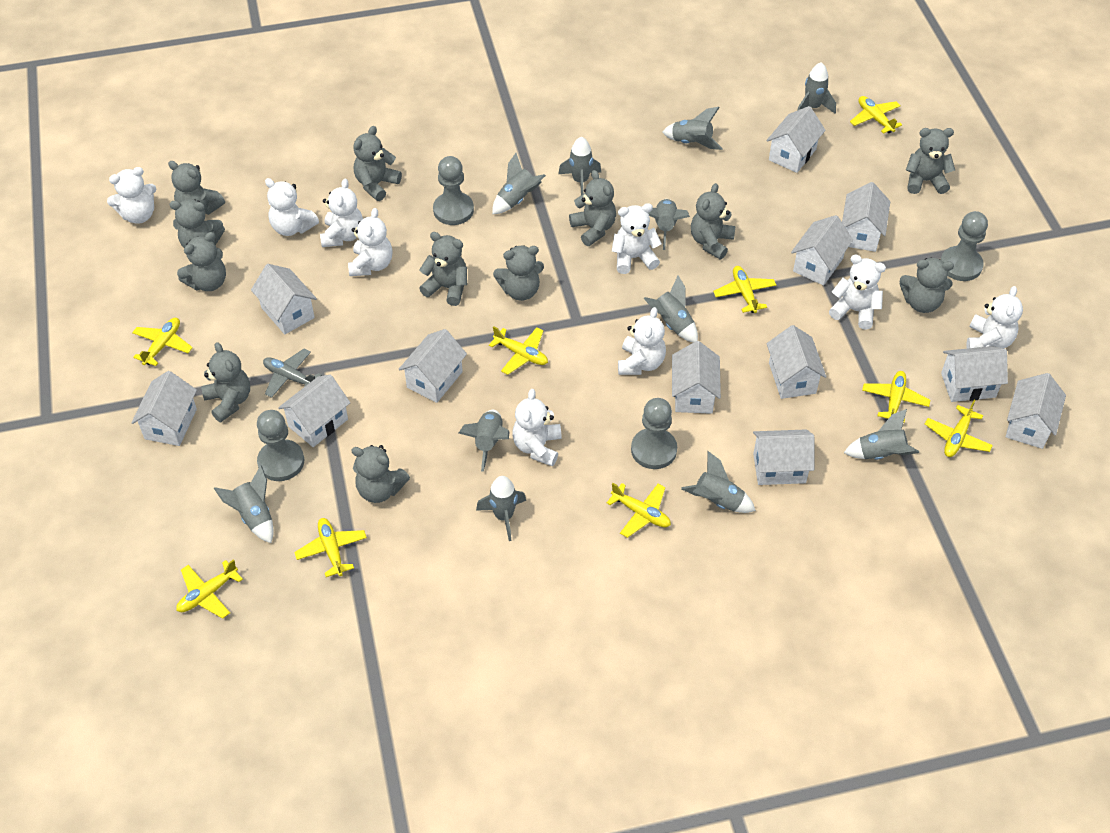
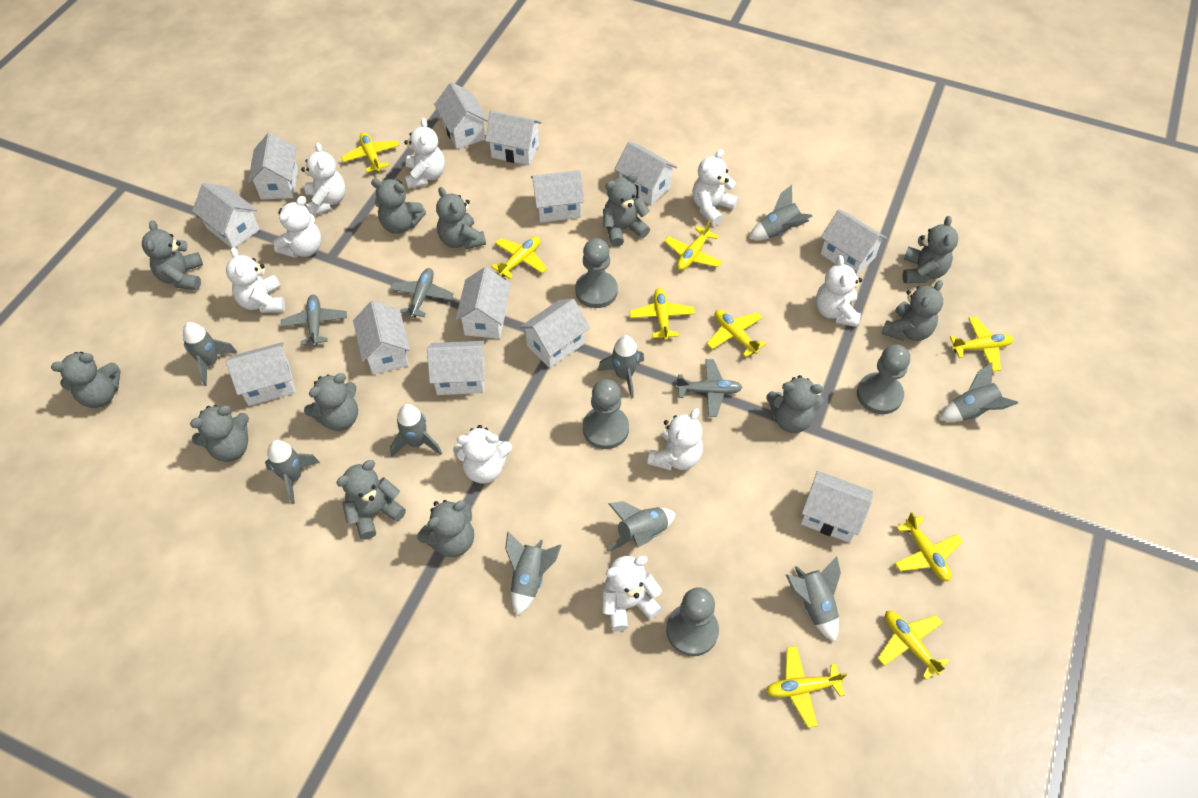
grey plane: [263,348,322,398] = 1 -> [281,295,347,347] [390,268,454,318] [675,359,742,417] = 3
grey rocket: [214,465,274,543] [459,410,509,472] [476,476,526,541] [492,153,546,214] [558,137,601,195] [643,275,698,342] [648,199,690,250] [662,107,723,150] [681,451,756,513] [797,62,836,114] [844,409,919,460] = 11 -> [183,322,237,386] [265,440,320,504] [390,404,442,457] [505,531,562,616] [598,335,644,398] [607,501,676,552] [749,185,813,240] [786,556,841,642] [939,362,1018,422] = 9
white house: [131,371,197,446] [251,264,317,334] [278,374,350,447] [398,329,467,403] [672,341,721,414] [753,429,814,485] [766,106,826,173] [767,325,827,399] [791,215,853,285] [842,182,890,252] [941,346,1008,402] [1005,373,1066,449] = 12 -> [192,183,260,248] [226,342,296,406] [248,132,298,199] [353,300,410,375] [427,341,485,395] [434,82,488,149] [456,267,511,339] [485,110,542,165] [520,299,590,368] [531,170,584,223] [615,141,677,206] [801,471,873,543] [821,209,887,276] = 13

